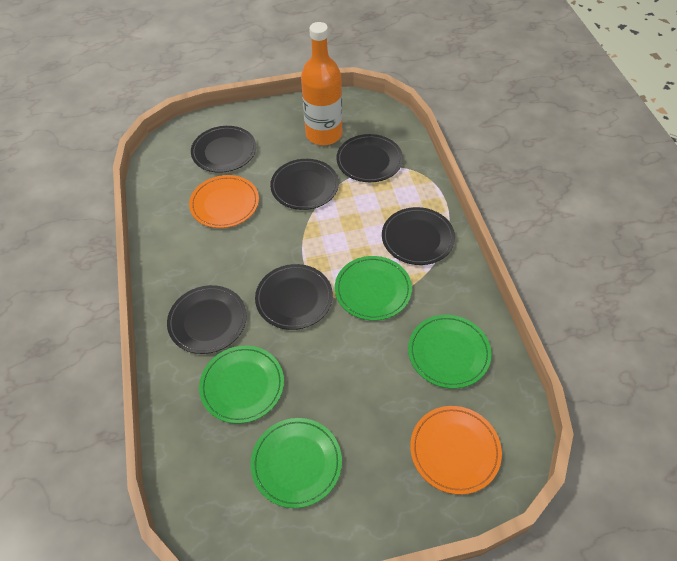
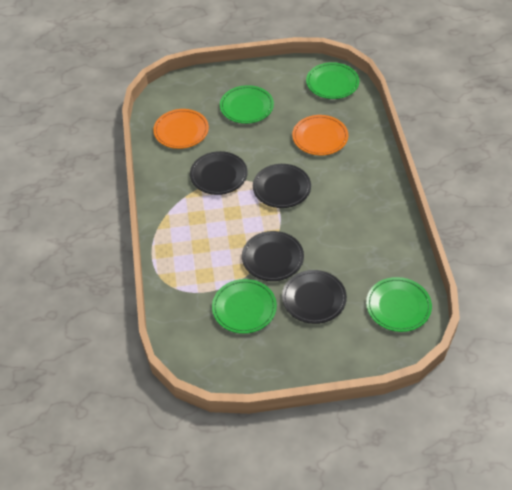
black plate: [167,285,247,354] [191,126,256,173] [255,264,333,330] [270,159,339,210] [336,134,403,182] [382,207,455,265] = 6 -> [190,151,247,195] [242,231,304,281] [253,164,311,208] [282,270,347,324] = 4
orange bottle: [301,22,342,145] = 1 -> none = 0

